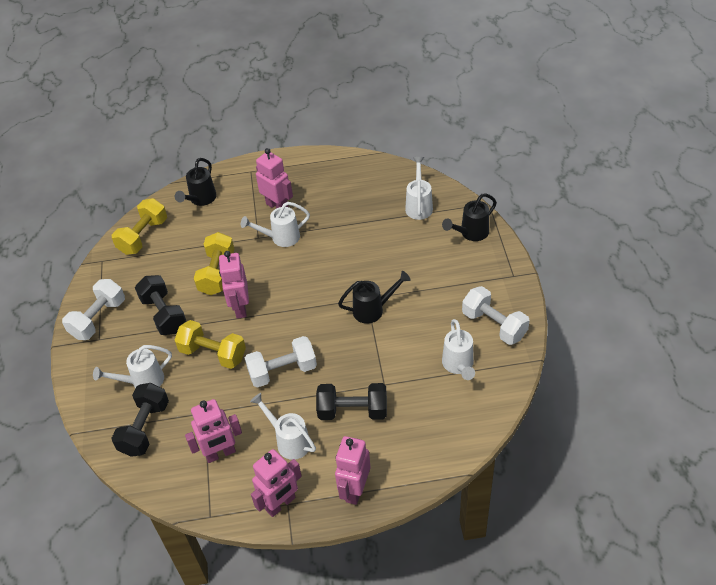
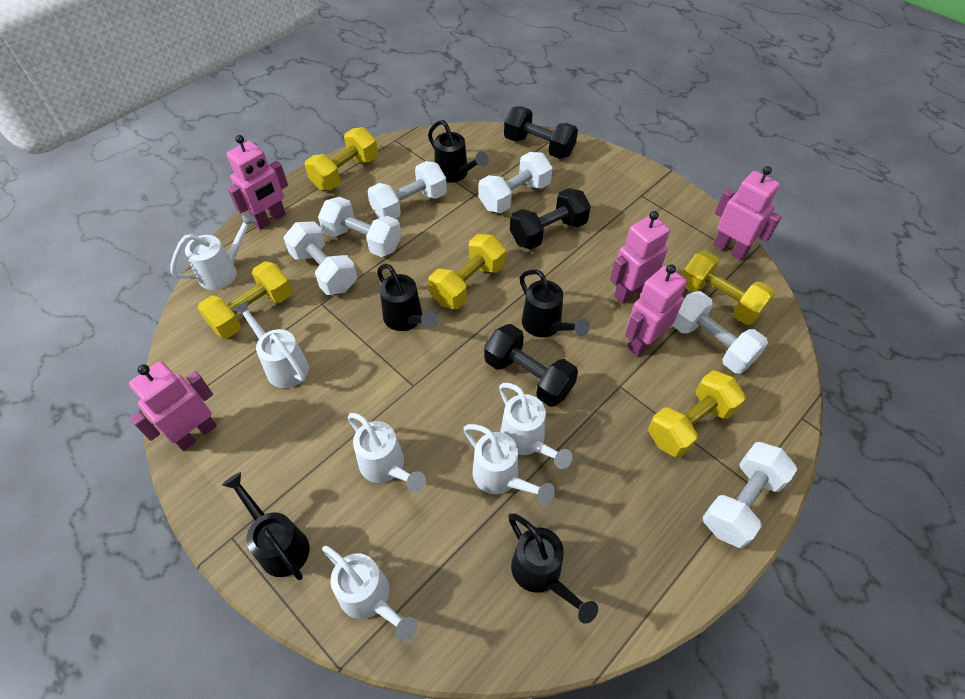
black watering can: [175,158,217,206] [338,271,411,324] [442,194,497,241] = 3 -> [222,472,309,580] [377,264,438,331] [428,120,488,183] [508,513,598,624] [520,269,590,337] = 5
white dumbbell: [62,279,125,340] [245,336,317,388] [462,286,530,345] = 3 -> [284,221,357,295] [318,197,402,257] [368,161,447,219] [478,152,553,213] [672,291,768,373] [703,442,797,548] = 6
white watering can: [93,345,172,388] [241,202,310,247] [250,393,316,460] [405,157,433,220] [442,319,475,380] = 5 -> [170,212,257,290] [233,300,309,388] [322,546,417,641] [348,413,426,492] [463,424,555,504] [499,383,573,469] = 6
yellow dumbbell: [112,198,167,255] [174,320,246,369] [194,232,234,295] = 3 -> [198,261,293,339] [305,127,378,190] [428,234,506,309] [648,370,746,458] [682,251,775,325] = 5

